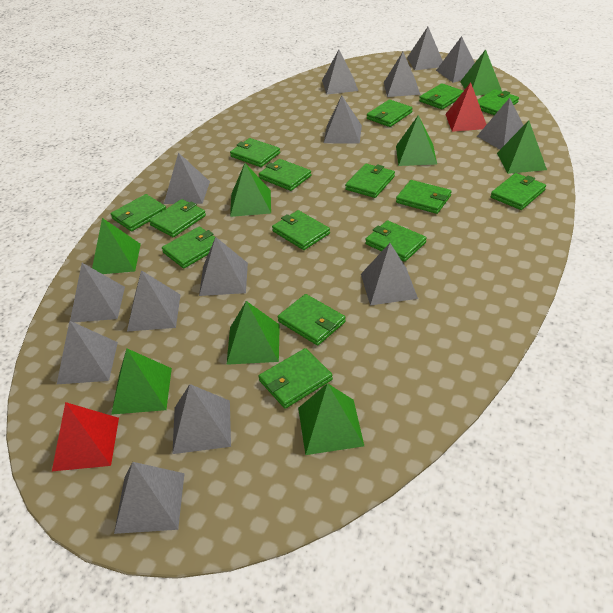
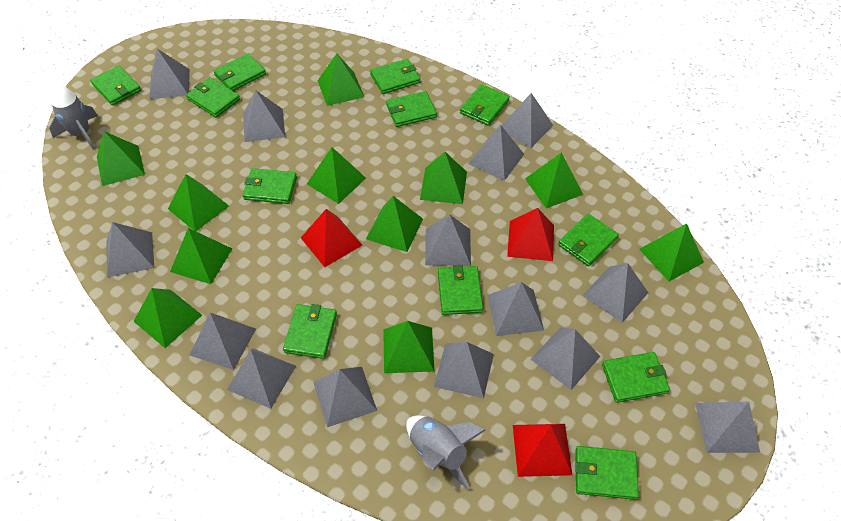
green pyramid: [92,218,141,274] [111,349,172,415] [226,301,280,365] [230,163,271,217] [298,383,364,455] [396,115,437,166] [460,49,502,96] [497,120,547,174] = 8 -> [97,131,145,186] [133,288,202,348] [168,174,229,231] [170,228,232,284] [307,147,366,204] [318,54,364,106] [366,196,423,252] [383,321,434,373] [420,152,467,204] [525,152,583,208] [639,223,704,281] = 11
green wallet: [111,194,166,231] [149,199,206,237] [162,226,215,268] [230,138,280,167] [258,348,333,409] [259,159,312,191] [272,210,330,250] [278,294,346,346] [345,164,395,198] [365,221,427,262] [367,100,413,127] [396,180,452,214] [419,83,463,109] [478,89,519,115] [491,173,546,210] = 15 -> [90,66,141,106] [186,78,240,117] [214,54,266,91] [243,168,297,204] [283,304,337,359] [370,59,420,94] [386,91,437,127] [438,265,483,315] [460,84,510,126] [558,214,619,266] [575,446,639,500] [602,352,670,403] = 12
grey rocket: none = 0 -> [49,85,98,150] [406,415,486,489] = 2
red pyramid: [52,402,119,471] [445,82,487,132] = 2 -> [301,209,362,267] [507,208,554,261] [513,424,572,477] = 3

